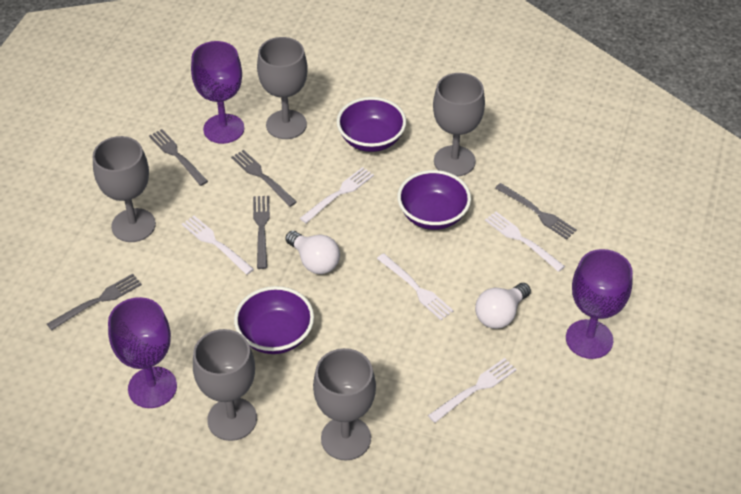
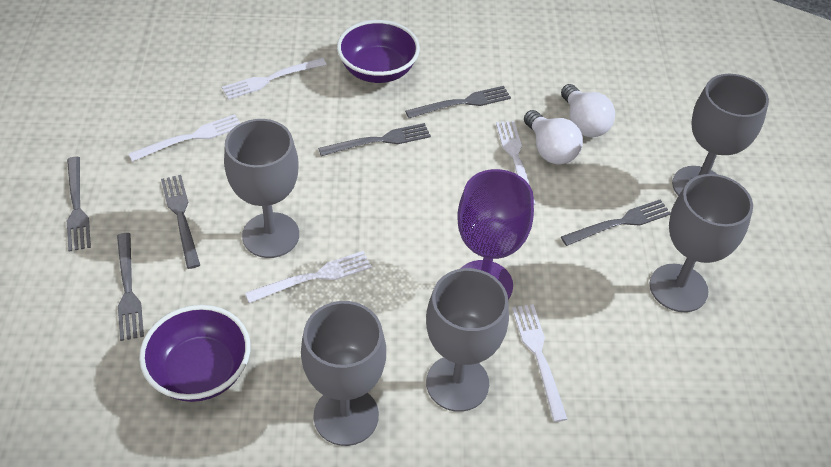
grey fork: [47,274,142,331] [149,129,208,186] [231,150,297,207] [253,196,270,269] [495,183,577,240] = 5 -> [67,157,91,251] [117,233,144,341] [161,175,200,269] [318,123,431,156] [405,86,511,118] [561,200,671,246] = 6
purple bowl: [234,286,314,354] [336,97,406,152] [397,170,471,230] = 3 -> [139,305,250,402] [337,20,420,83] = 2
purple goblet: [108,297,177,408] [191,41,244,144] [566,249,633,359] = 3 -> [457,169,534,299] = 1

